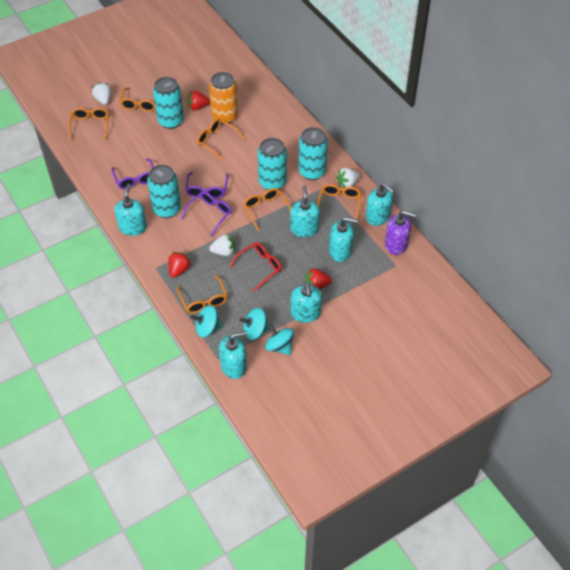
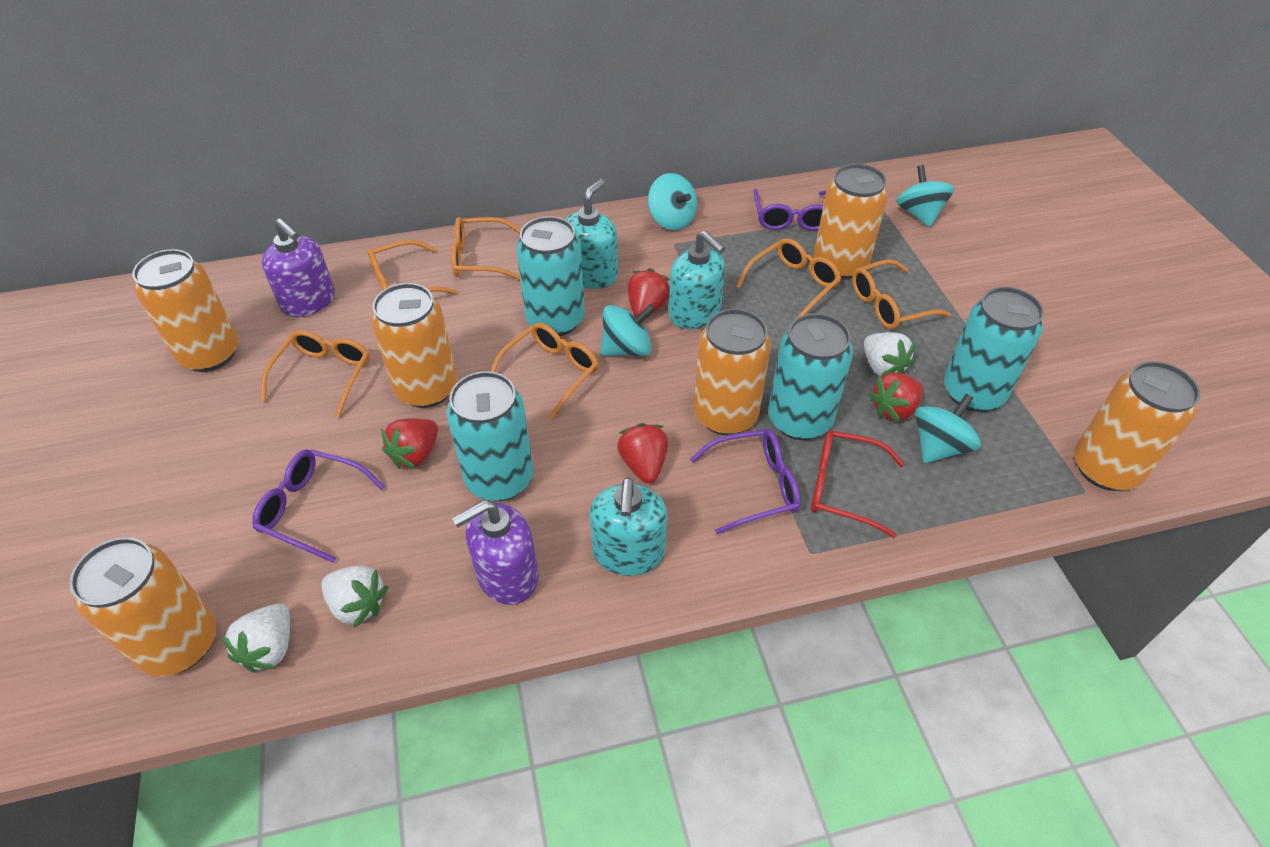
orange can: [209,72,238,124] = 1 -> [69,537,216,676] [132,249,238,372] [371,283,457,408] [694,309,771,435] [814,164,888,280] [1074,361,1200,491] = 6
purple soap dispenser: [385,210,416,255] = 1 -> [262,218,335,317] [452,500,539,605] = 2
red strawberry: [169,252,191,278] [187,91,210,110] [306,268,332,289] = 3 -> [381,419,438,469] [617,423,668,483] [628,268,670,317] [869,372,924,422] = 4
turquoise soap dispenser: [114,184,147,236] [219,331,247,379] [290,185,320,237] [291,282,322,323] [329,217,358,262] [366,183,394,226] = 6 -> [565,179,618,289] [590,477,667,576] [669,231,725,329] = 3
turquoise spinning top: [191,305,222,337] [239,308,270,340] [265,324,294,355] = 3 -> [601,304,655,356] [648,173,697,230] [896,165,954,227] [915,394,981,463] = 4

